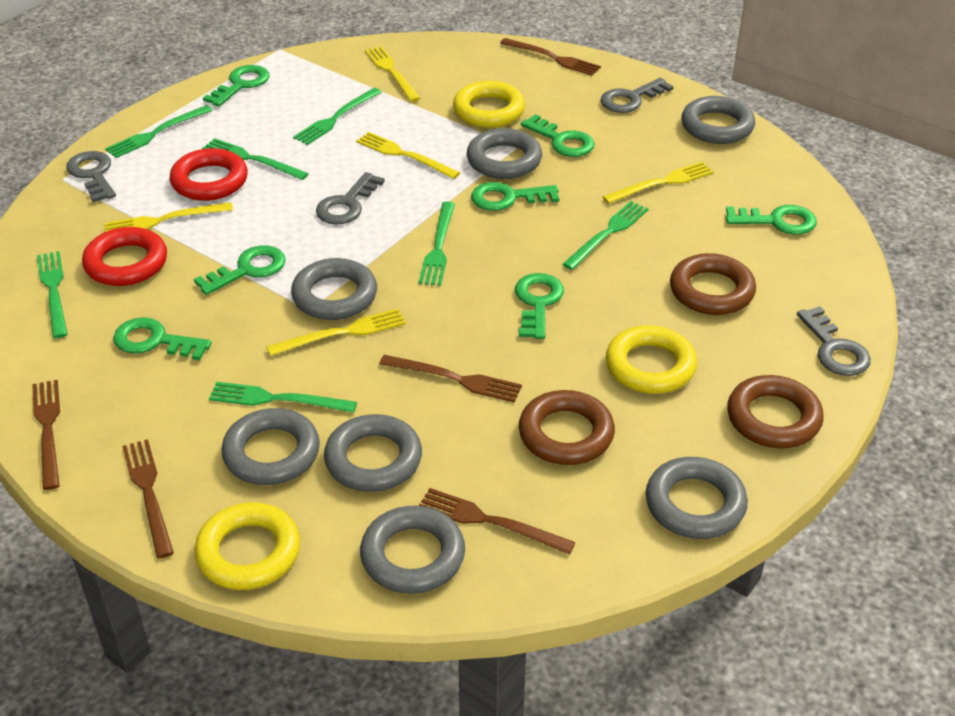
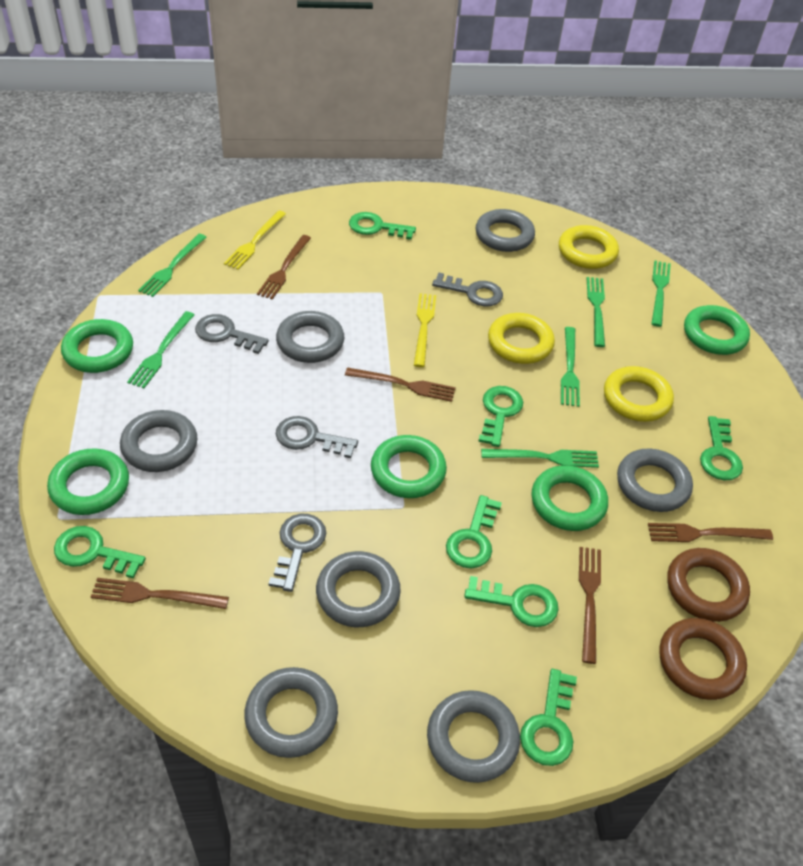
brown ring: [519,390,615,465] [670,253,756,315] [727,375,824,448] = 3 -> [659,618,747,700] [667,548,750,622] = 2
green fork: [37,251,68,338] [105,105,213,158] [202,138,309,180] [209,382,357,413] [293,88,382,145] [419,202,455,286] [563,201,649,270] = 7 -> [127,311,194,388] [138,234,207,297] [481,449,599,468] [561,327,580,407] [587,277,605,347] [651,261,671,327] = 6
green ring: none = 0 -> [47,448,129,515] [61,319,133,373] [371,435,447,498] [532,465,608,531] [684,305,750,355] = 5
red ring: [82,227,167,286] [169,148,248,201] = 2 -> none = 0
yellow fork: [104,202,233,232] [267,308,406,356] [356,132,460,179] [365,46,421,102] [603,162,714,204] = 5 -> [224,210,286,270] [414,293,436,367] = 2

